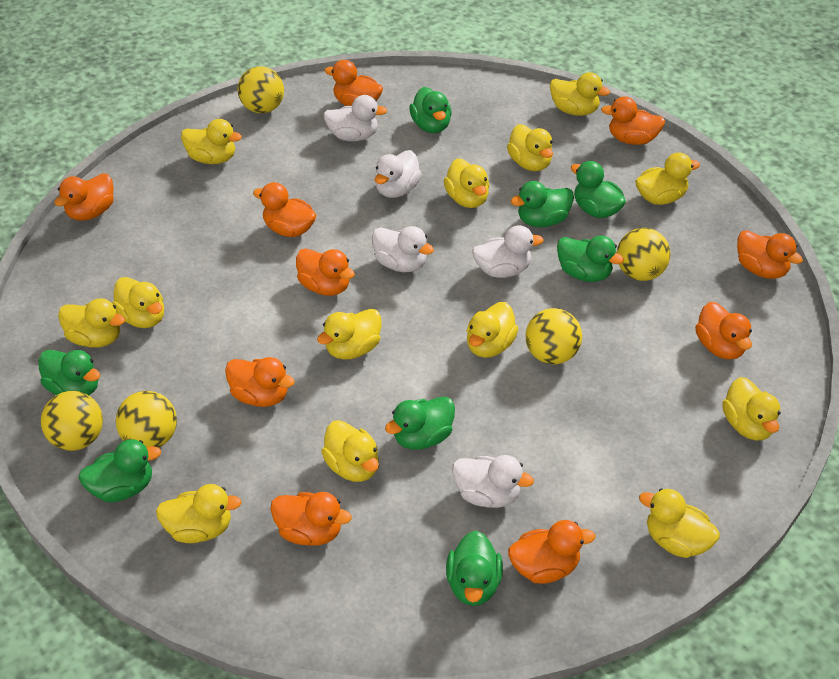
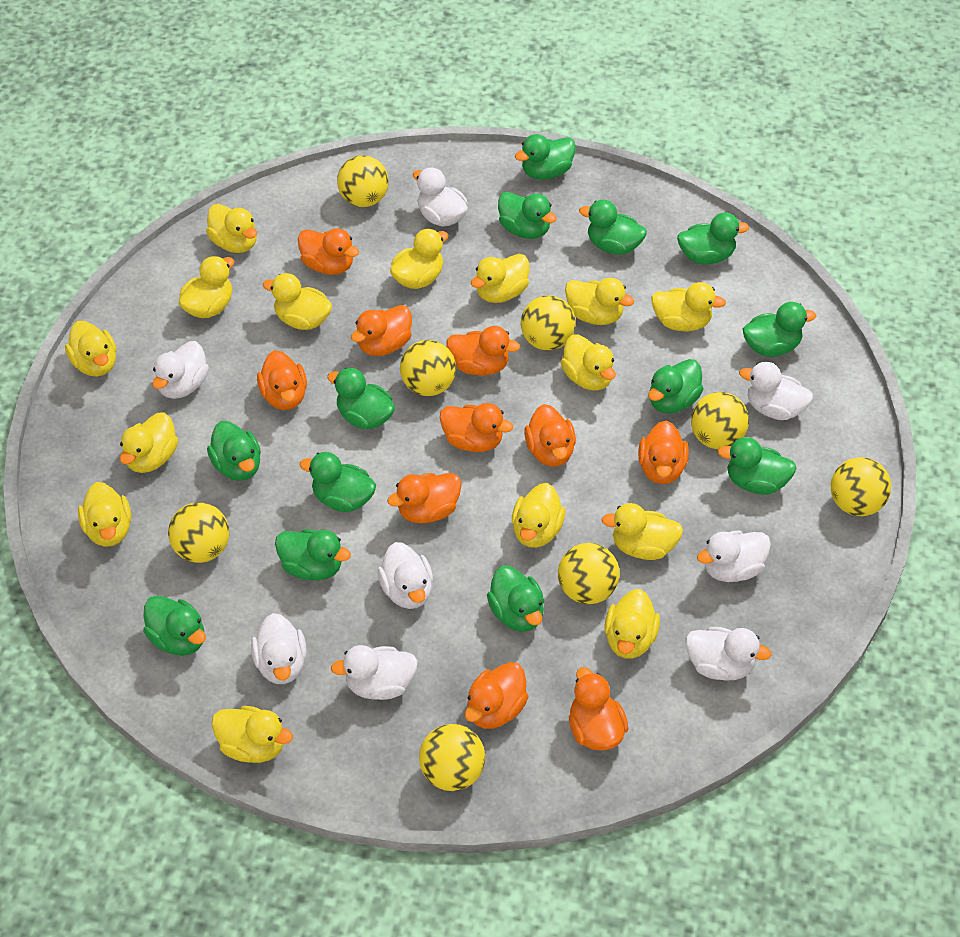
green duck: [38,350,100,395] [78,439,161,502] [385,396,455,450] [409,87,452,133] [446,531,503,606] [511,181,574,227] [557,236,624,282] [571,161,626,218] = 8 -> [143,595,206,656] [207,421,261,481] [275,529,351,580] [300,452,376,512] [327,368,395,429] [487,566,544,632] [498,192,557,239] [515,134,576,180] [579,200,647,255] [648,359,704,413] [677,213,749,264] [718,437,797,495] [743,302,816,357] = 13
white duck: [323,95,387,141] [372,226,434,272] [375,150,422,198] [452,455,534,508] [472,225,544,278] = 5 -> [152,341,209,399] [251,613,307,684] [331,645,418,700] [378,542,433,609] [413,168,468,227] [685,627,772,680] [697,531,771,582] [739,362,813,420] = 8
yellow ball: [41,391,103,451] [116,391,177,448] [238,66,284,113] [525,308,582,364] [617,228,671,281] = 5 -> [168,502,229,563] [337,155,389,207] [400,340,456,396] [419,724,485,791] [521,295,576,351] [558,543,619,604] [691,392,749,449] [831,457,891,516] = 8
yellow duck: [58,298,125,348] [112,277,164,328] [156,484,242,543] [181,119,242,164] [317,309,381,360] [321,420,379,482] [444,158,489,208] [467,302,518,358] [507,124,553,171] [550,72,610,116] [635,153,700,205] [639,488,720,558] [722,377,781,440] = 13 -> [65,321,116,377] [78,482,131,547] [120,412,178,473] [179,256,234,318] [206,204,257,253] [211,706,293,763] [263,273,332,330] [390,229,448,289] [471,254,529,303] [512,483,565,548] [561,335,616,391] [565,278,634,325] [601,503,683,560] [604,589,660,659] [651,282,726,332] = 15

